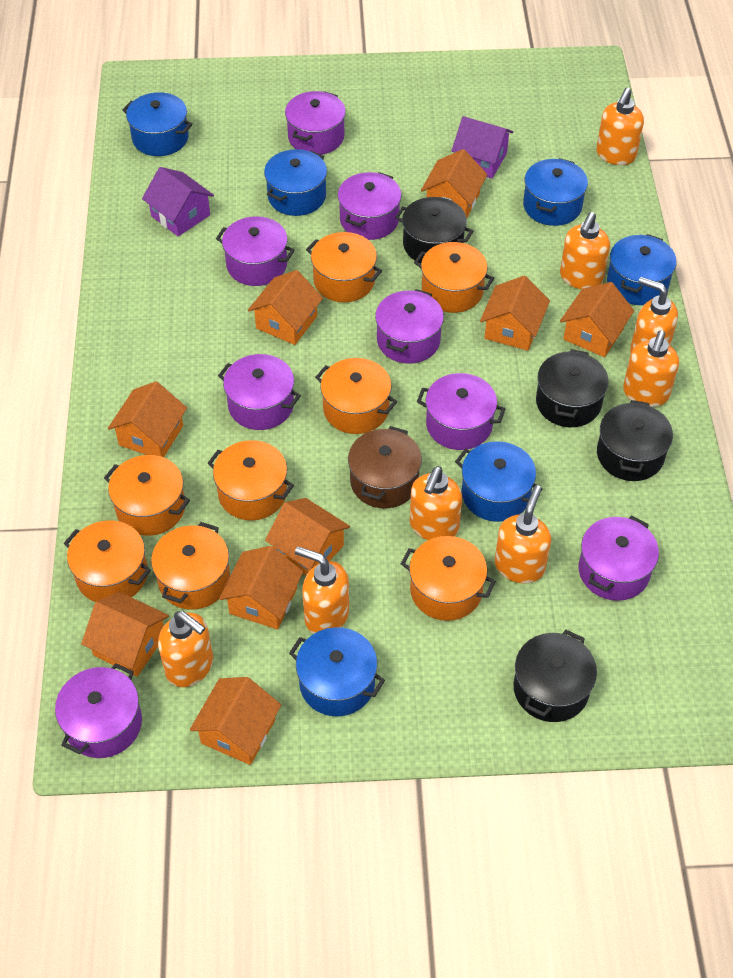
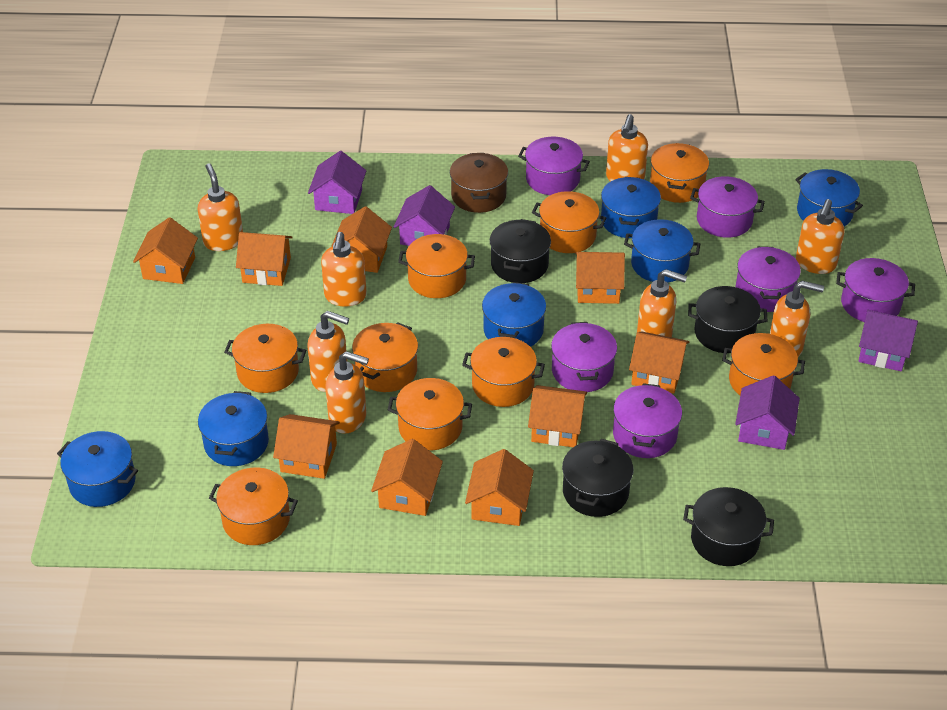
orange pot: [64,520,151,602] [104,455,190,536] [151,522,230,610] [208,440,294,520] [306,232,382,302] [315,358,397,434] [401,536,496,621] [414,242,494,313] = 8 -> [209,467,298,545] [224,324,306,393] [352,322,418,392] [388,378,472,450] [398,234,475,298] [462,337,545,407] [532,191,606,253] [650,143,709,203] [722,333,805,395] = 9
purple house: [142,167,214,237] [451,116,513,179] = 2 -> [308,151,366,214] [394,185,455,246] [735,375,800,450] [858,310,918,371] = 4
purple pot: [55,663,142,758] [216,216,295,286] [218,354,301,430] [285,91,346,155] [338,172,401,240] [375,289,444,364] [417,373,505,450] [579,516,659,601] = 8 -> [518,137,590,195] [551,322,617,392] [613,383,682,458] [690,176,765,238] [736,246,801,312] [836,258,915,322] = 6

